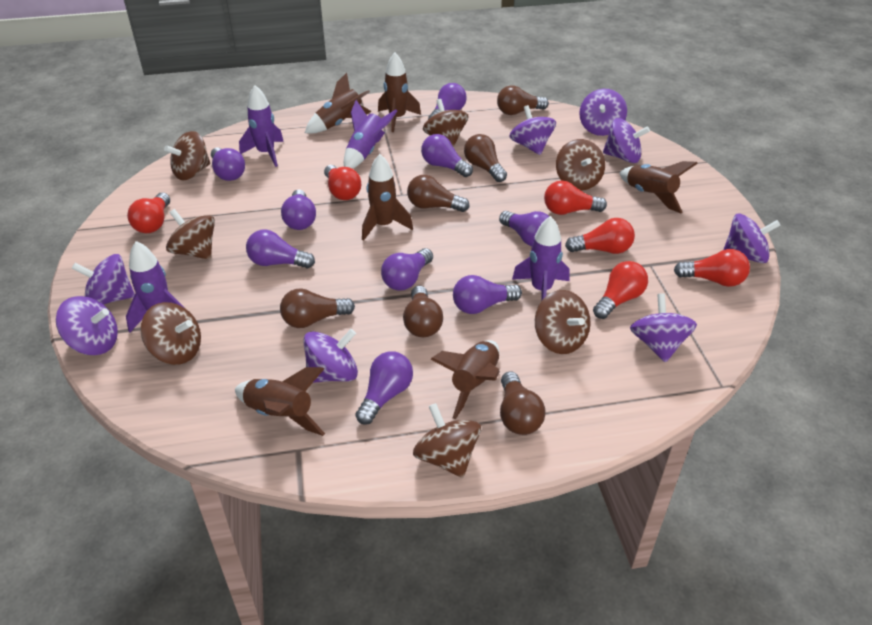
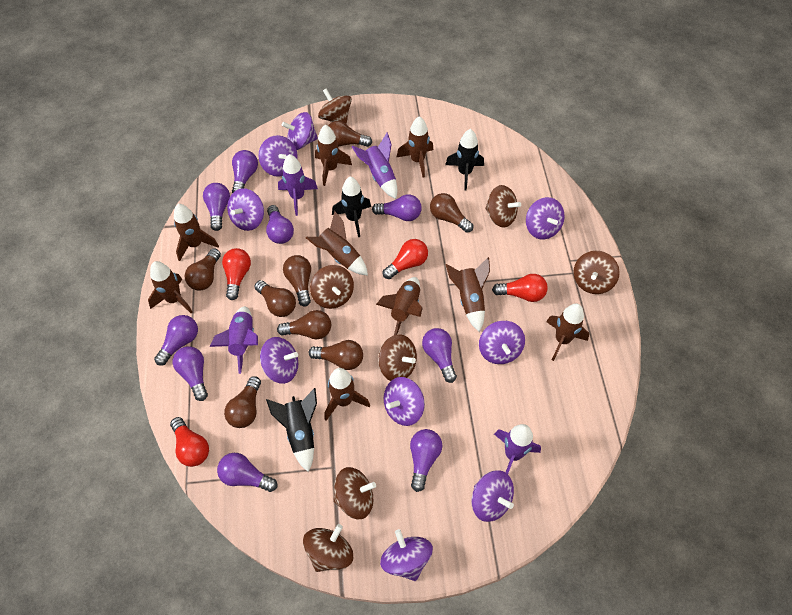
black rocket: none = 0 -> [266,388,317,472] [332,176,371,237] [445,129,484,191] = 3
brown light bulb: [280,288,355,328] [403,286,443,337] [407,175,470,212] [464,134,507,182] [497,85,549,115] [500,371,546,435] = 6 -> [185,248,221,291] [224,376,261,428] [254,280,296,317] [277,310,331,339] [283,255,311,306] [309,340,363,370] [328,121,372,147] [430,193,473,233] = 8
brown rocket: [235,367,325,436] [305,73,372,133] [362,154,413,241] [378,52,421,132] [430,340,500,419] [620,161,698,213] = 6 -> [148,261,193,314] [174,204,219,261] [306,211,368,276] [315,125,352,186] [325,368,370,421] [376,277,423,335] [396,116,433,178] [446,257,490,332] [546,304,589,361] = 9
purple spinning top: [56,296,118,355] [72,254,135,305] [303,329,358,383] [510,105,556,155] [579,89,627,136] [603,118,650,163] [630,293,697,363] [723,214,780,263] = 8 -> [227,188,264,231] [259,135,298,177] [260,337,298,384] [282,112,318,150] [380,529,433,581] [384,377,425,426] [472,470,514,522] [479,321,525,364] [526,197,565,240] = 9
red light bulb: [127,192,170,233] [324,165,361,200] [544,181,607,215] [565,218,635,254] [593,261,648,319] [674,249,750,287] = 6 -> [170,417,209,467] [222,248,251,300] [383,239,428,279] [492,274,548,302] = 4

